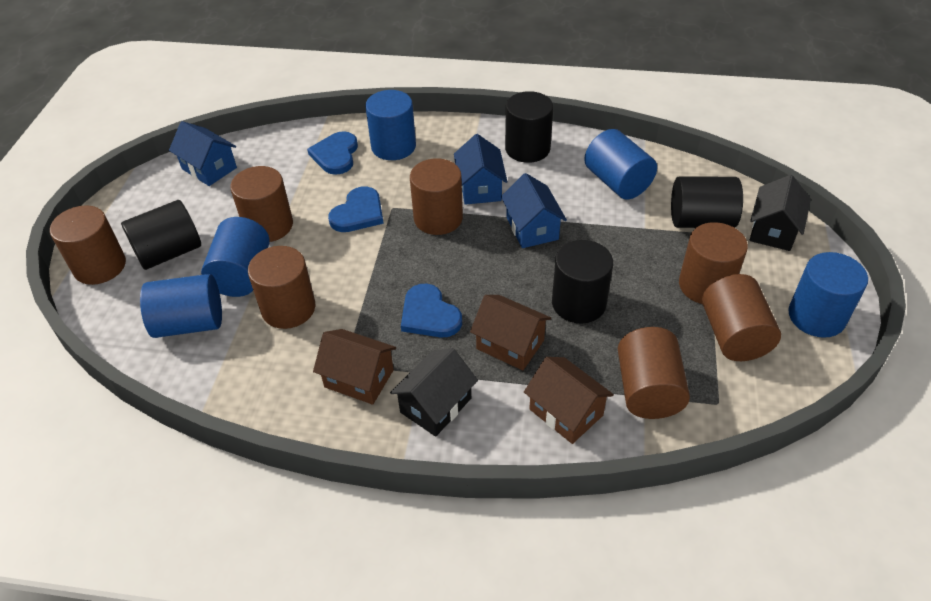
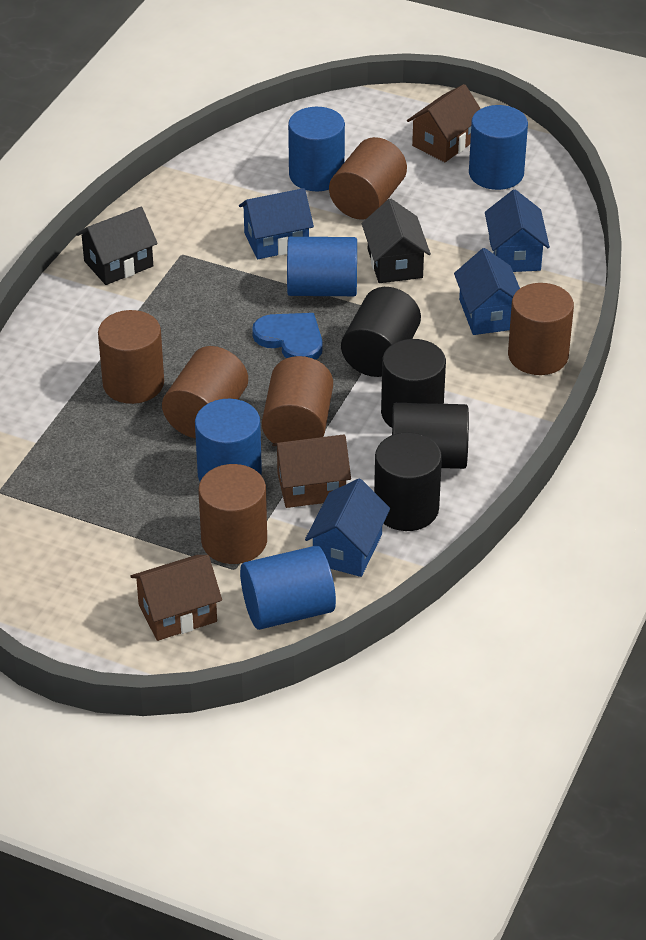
blue heart: [307,131,358,175] [328,186,384,232] [401,283,462,337] = 3 -> [252,313,323,360] = 1
blue house: [169,121,237,186] [454,134,507,205] [501,173,567,248] = 3 -> [239,188,314,259] [305,479,390,577] [454,248,520,335] [485,189,550,272] = 4
brown cylinder: [50,205,126,285] [230,166,293,242] [248,246,315,329] [410,158,463,235] [618,327,690,419] [679,222,748,304] [702,274,781,361] = 7 -> [98,310,164,404] [162,346,248,438] [198,464,267,564] [262,356,333,443] [329,137,407,220] [508,283,574,375] = 6

